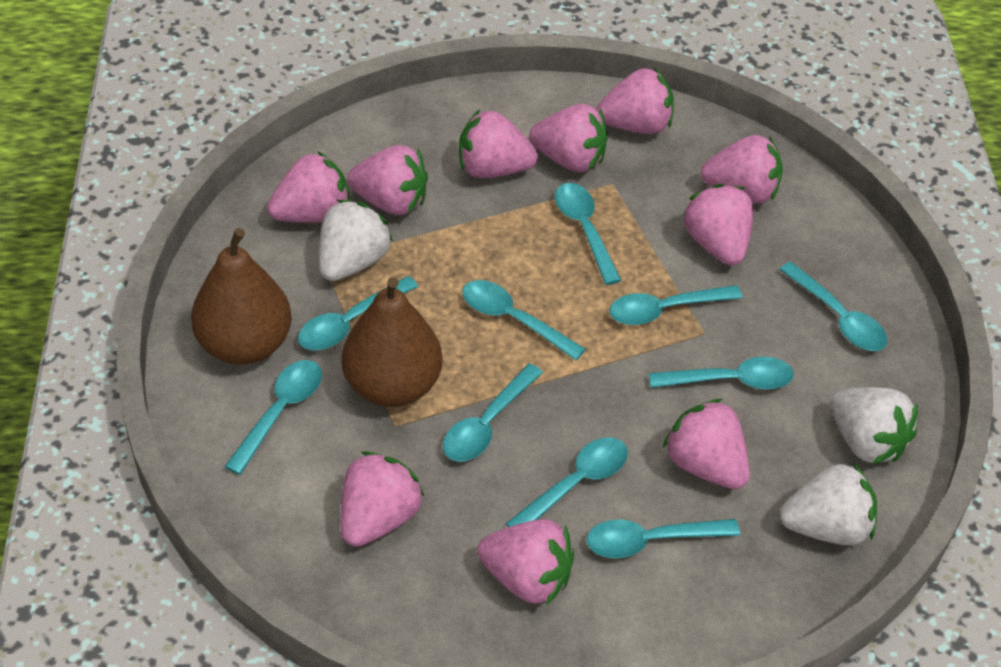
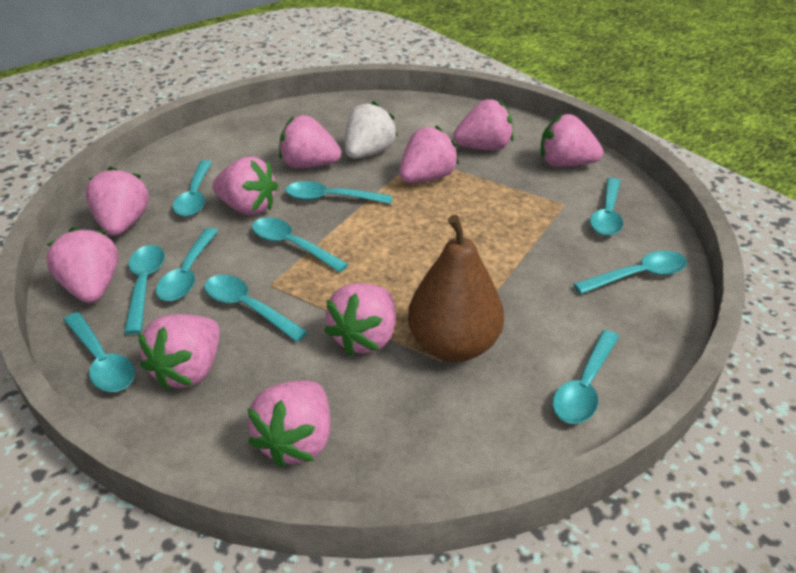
brown pear: [191,228,292,365] [342,277,442,407] = 2 -> [408,215,504,362] = 1
white strawberry: [319,200,393,281] [780,463,877,545] [830,387,918,465] = 3 -> [345,101,397,159] = 1

